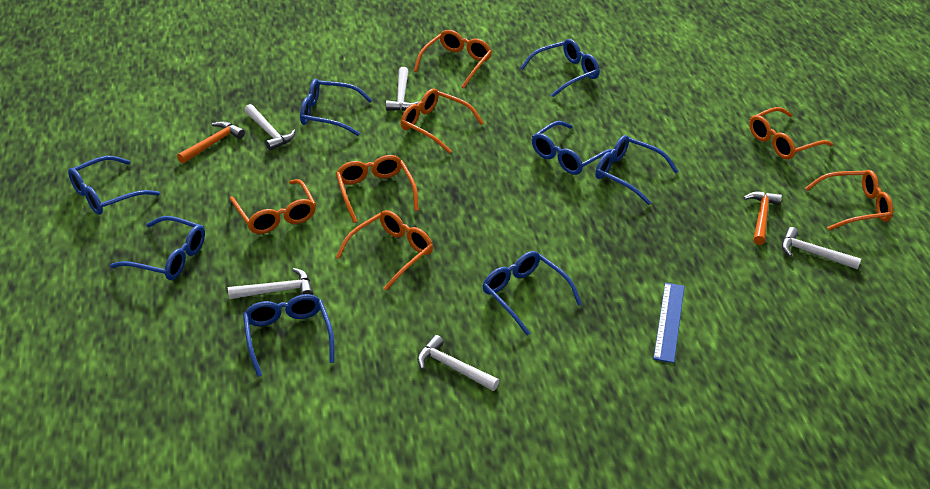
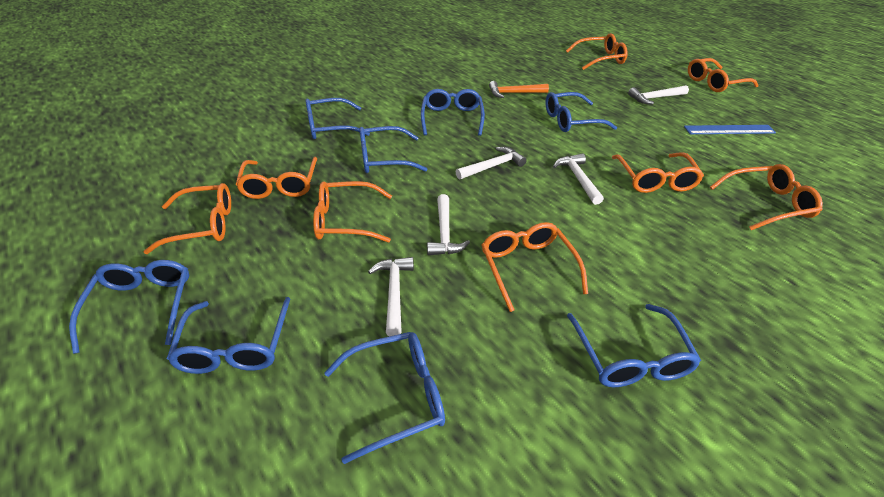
orange glasses: [230,179,316,234] [336,155,419,223] [336,210,433,291] [401,88,484,154] [414,30,492,89] [749,107,833,160] [805,170,893,231] = 7 -> [144,183,231,254] [235,157,317,199] [313,181,392,243] [482,222,588,312] [566,33,628,70] [612,152,704,193] [688,58,759,92] [710,164,823,230] = 8
orange hammer: [177,121,245,164] [743,192,782,245] = 2 -> [489,81,549,98] = 1

